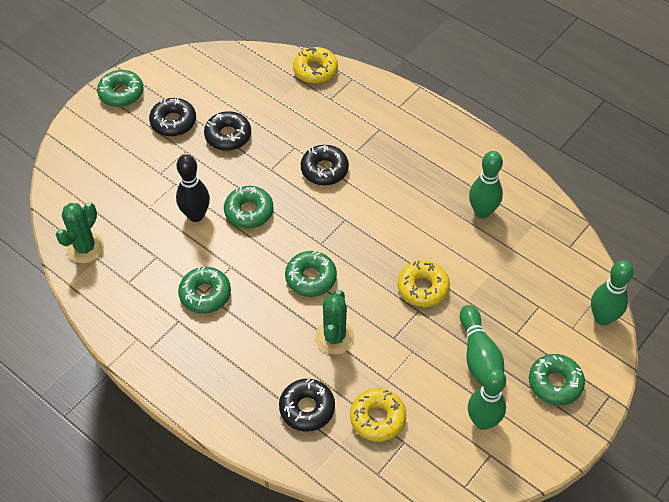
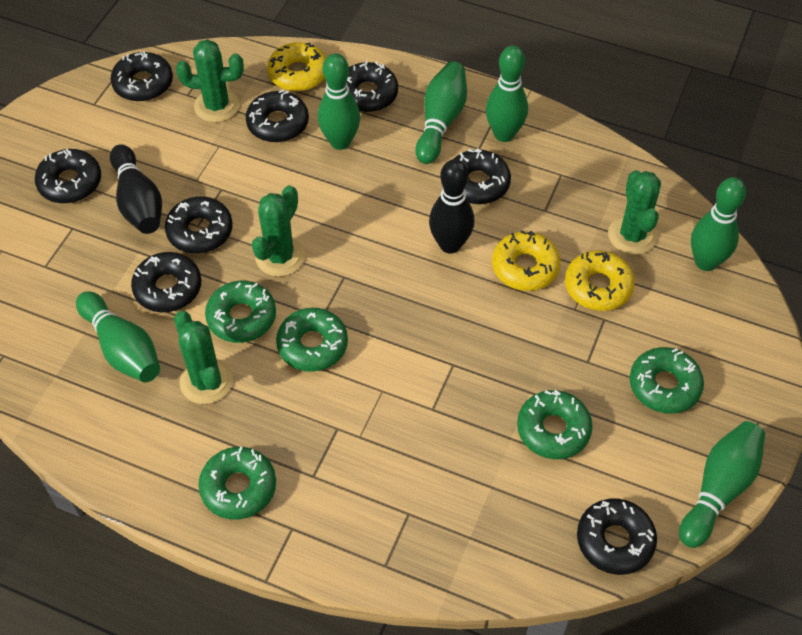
black bowling pin: [176,154,210,222] = 1 -> [110,144,162,234] [429,159,474,254] = 2
black donut: [149,98,196,136] [204,111,251,151] [279,379,335,432] [301,145,349,185] = 4 -> [35,149,101,203] [111,51,173,102] [131,252,201,312] [165,196,233,254] [245,90,309,142] [347,60,398,112] [454,148,511,204] [577,498,657,575] = 8
green bowling pin: [460,305,504,386] [468,368,506,430] [469,151,503,219] [591,260,634,325] = 4 -> [76,291,160,382] [318,53,360,150] [416,61,467,164] [486,45,528,142] [679,421,765,548] [691,177,746,271] = 6
green cactus: [56,202,104,263] [315,290,354,354] = 2 -> [174,311,233,404] [176,39,244,122] [252,185,305,277] [608,170,661,255] = 4

